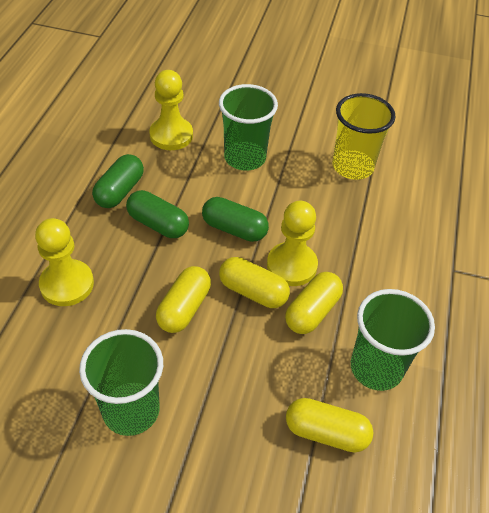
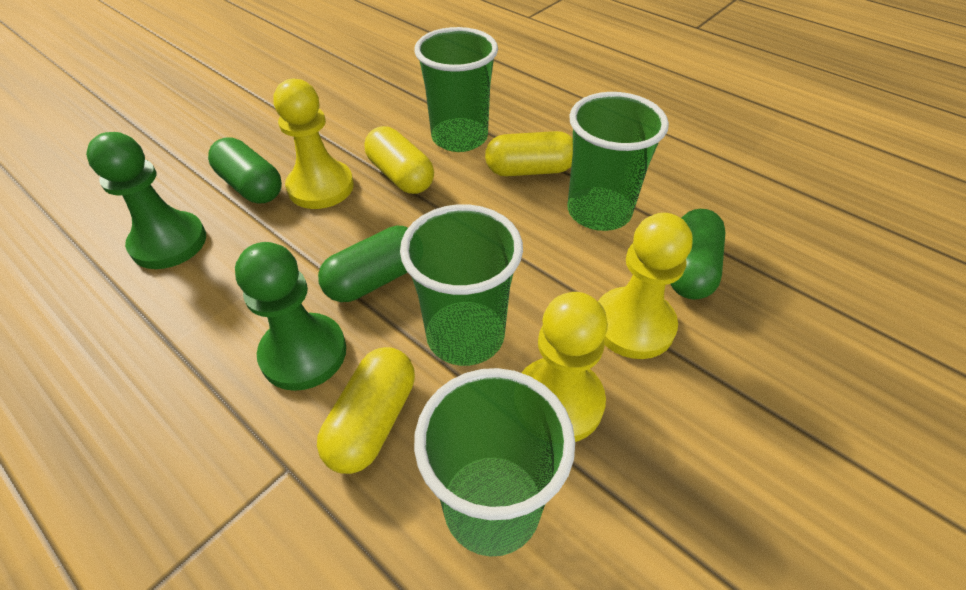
green cup: [79,329,163,436] [219,84,278,171] [351,289,435,391] = 3 -> [400,204,523,366] [414,27,498,152] [414,368,575,556] [567,92,669,231] = 4
green pawn: none = 0 -> [86,132,206,269] [235,242,346,391] = 2
yellow capsule: [156,266,211,333] [219,257,290,308] [285,272,343,334] [286,398,373,452] = 4 -> [317,347,415,474] [364,126,434,194] [485,131,573,176] = 3
yellow cup: [333,93,396,180] = 1 -> none = 0

